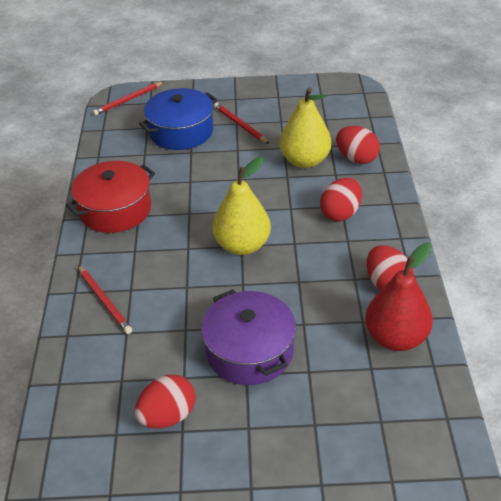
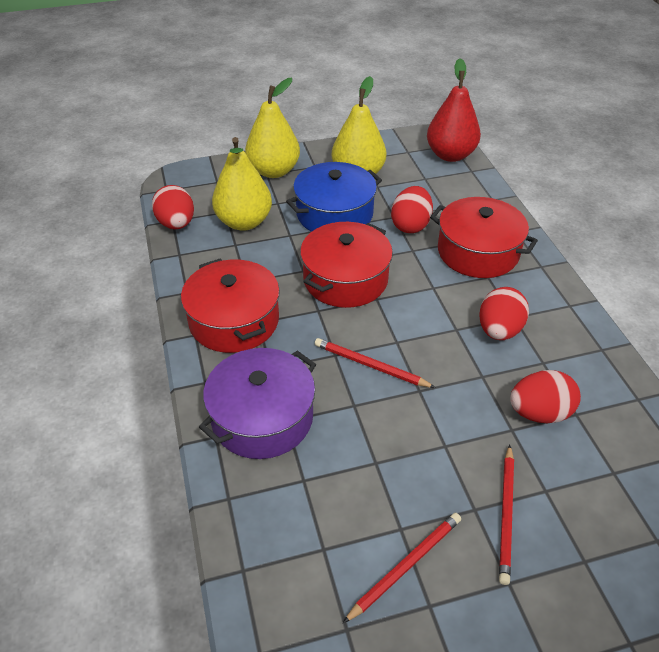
red pot: [66,161,155,233] = 1 -> [181,258,280,353] [300,222,393,308] [430,197,538,278] = 3
yellow pear: [212,157,271,255] [279,87,331,168] = 2 -> [212,137,272,231] [245,78,300,178] [332,76,386,174] = 3

